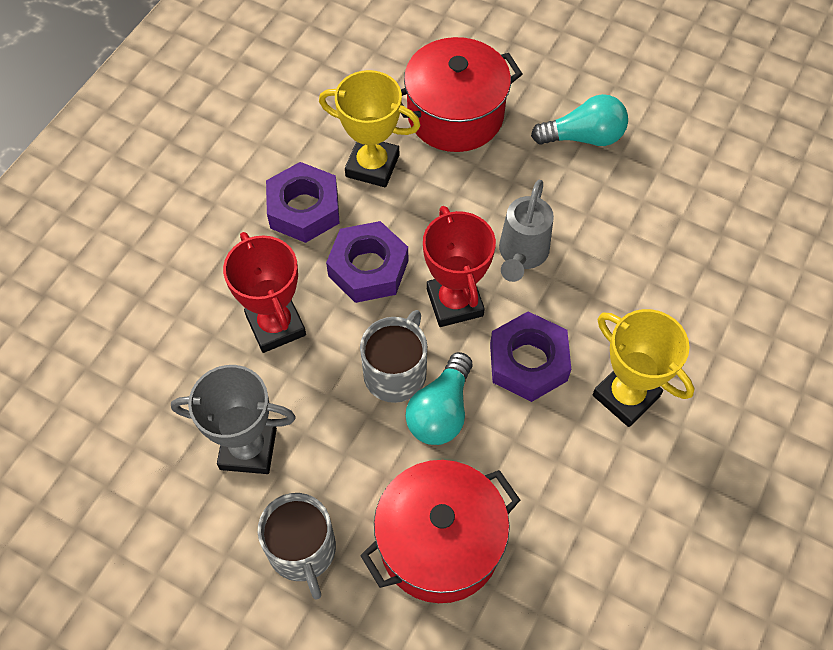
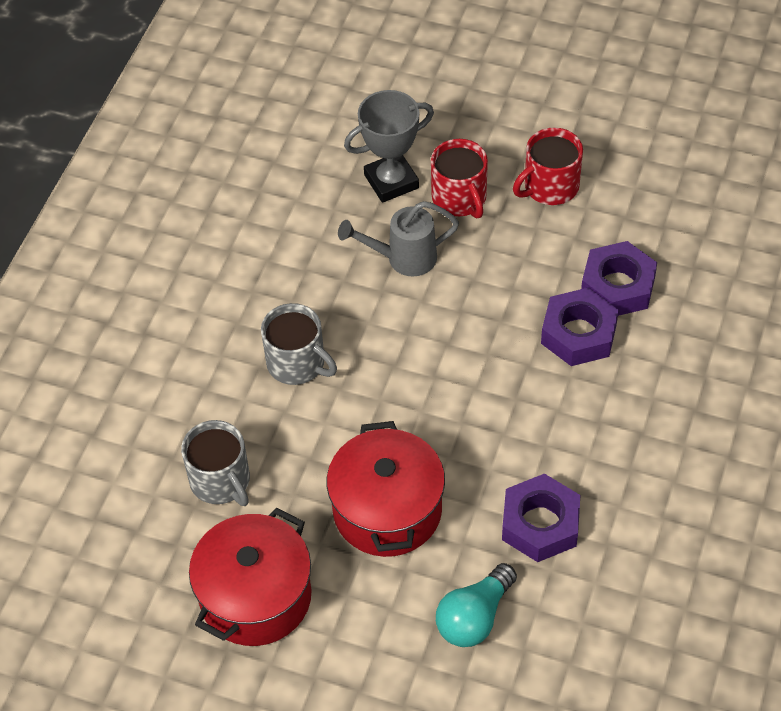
red mug: none = 0 -> [431,139,488,218] [513,127,583,205] = 2
red trophy: [223,232,306,353] [423,206,496,327] = 2 -> none = 0
turquoise light bulb: [406,352,472,445] [531,94,628,146] = 2 -> [436,563,517,647] = 1
yellow trophy: [319,70,420,187] [592,309,694,427] = 2 -> none = 0

